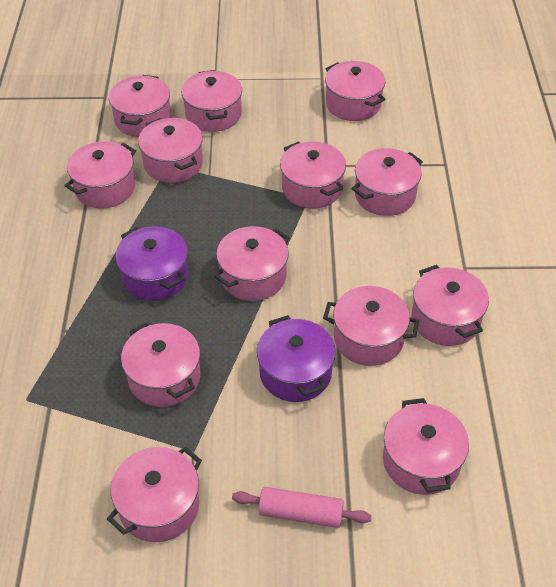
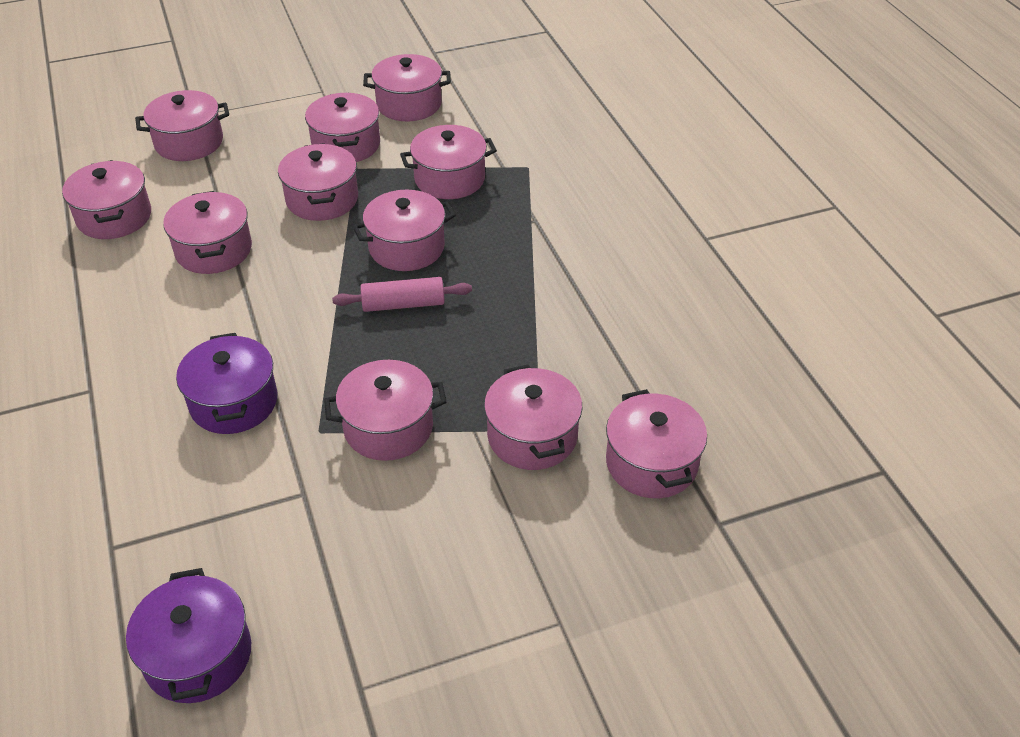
pink pot: [65,141,136,208] [107,447,202,542] [109,75,171,137] [121,322,201,407] [138,118,203,183] [181,70,242,132] [214,226,290,301] [280,141,346,209] [323,286,419,366] [325,61,386,121] [352,148,423,216] [383,398,469,495] [412,265,489,346] = 13 -> [62,160,151,239] [135,90,229,161] [163,191,252,274] [278,143,358,221] [305,92,380,162] [324,360,446,461] [352,190,456,271] [363,54,451,121] [400,125,497,199] [484,364,582,470] [606,389,707,498] = 11

